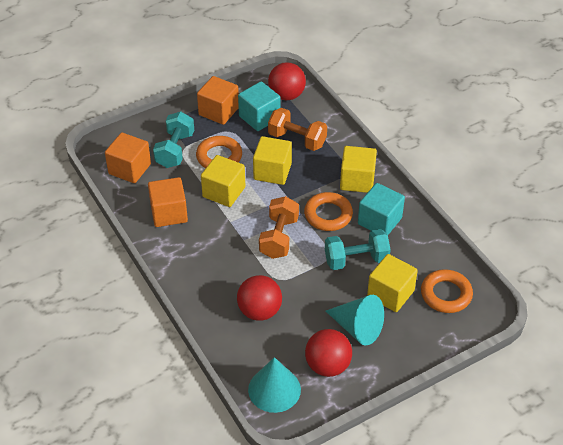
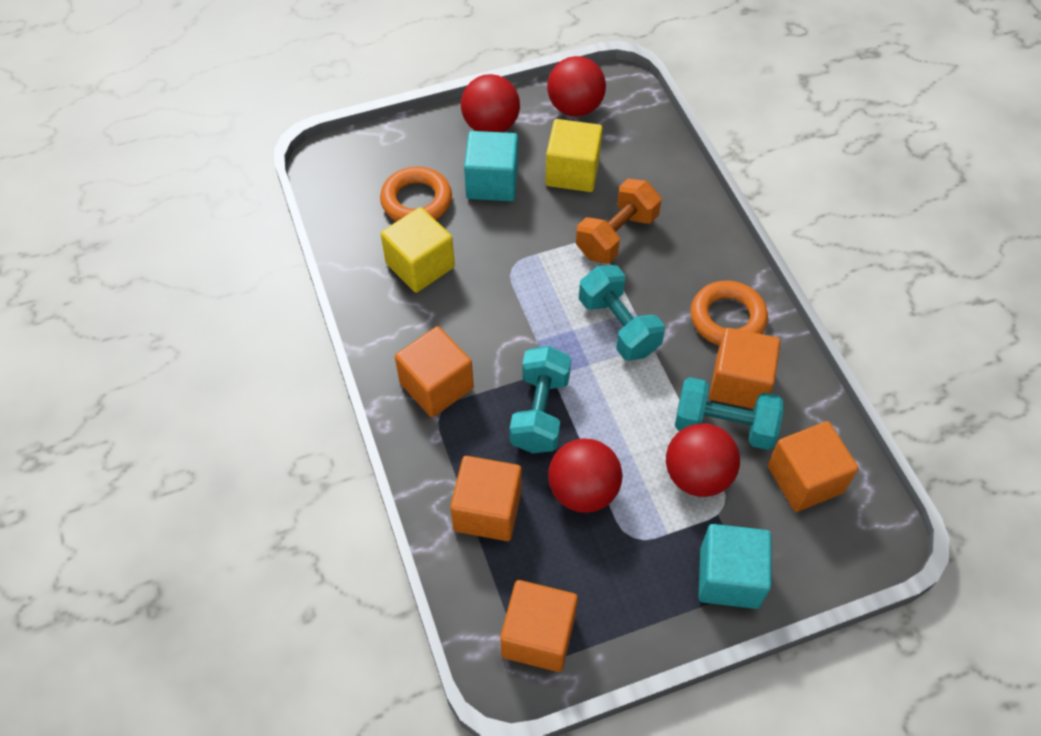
orange cube: [105,132,151,183] [148,177,188,227] [197,76,239,125] = 3 -> [395,326,474,417] [450,456,522,541] [500,580,578,672] [709,328,780,409] [768,421,858,512] = 5
orange dumbbell: [259,196,299,259] [268,108,327,151] = 2 -> [576,179,661,264] = 1
orange ring: [196,136,242,168] [304,192,353,231] [421,269,473,313] = 3 -> [380,167,452,222] [691,281,768,346] = 2
red ball: [237,275,282,321] [268,62,306,100] [305,329,352,377] = 3 -> [461,74,520,132] [547,56,606,116] [548,438,622,513] [666,423,740,497] = 4
turquoise cone: [248,357,301,413] [326,295,384,346] = 2 -> none = 0
turquoise dumbbell: [153,112,194,168] [325,229,391,270] = 2 -> [510,346,571,453] [579,265,665,361] [675,377,784,450] = 3
yellow cube: [201,155,245,207] [253,136,292,185] [340,146,377,193] [367,254,418,312] = 4 -> [381,207,455,293] [545,119,603,192] = 2

